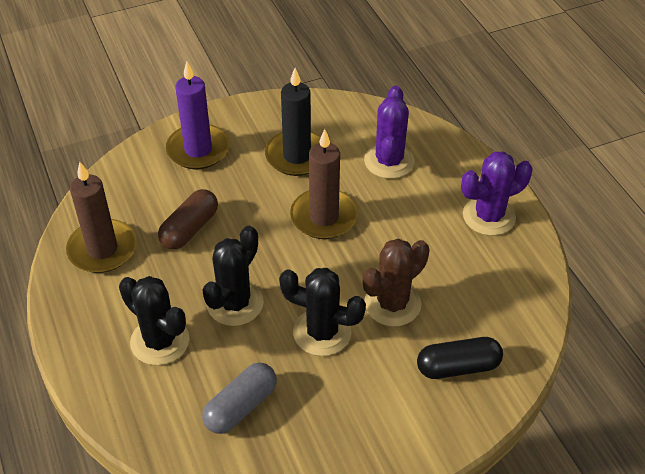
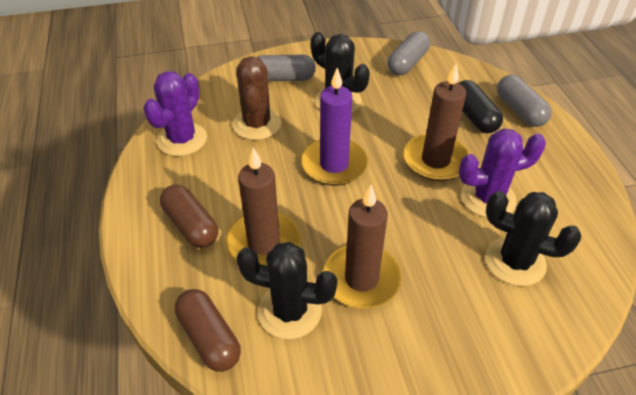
black candle: [265,68,321,176] = 1 -> none = 0
brown candle: [66,162,137,273] [290,129,358,239] = 2 -> [226,147,301,266] [323,185,402,309] [404,64,469,181] = 3
brown capsule: [158,189,218,249] = 1 -> [160,184,218,248] [175,289,241,372] = 2
grey capsule: [202,363,277,434] = 1 -> [257,55,316,81] [387,31,430,76] [497,75,552,127] = 3

